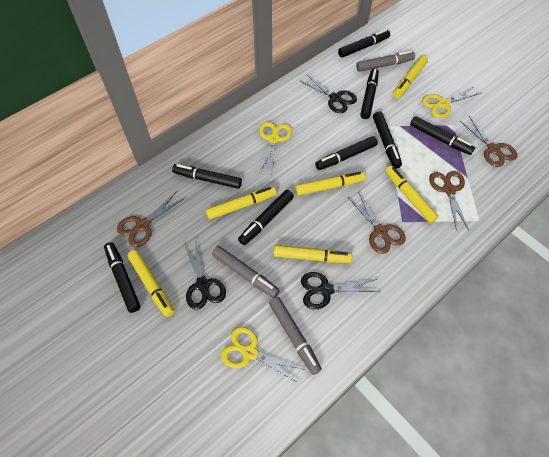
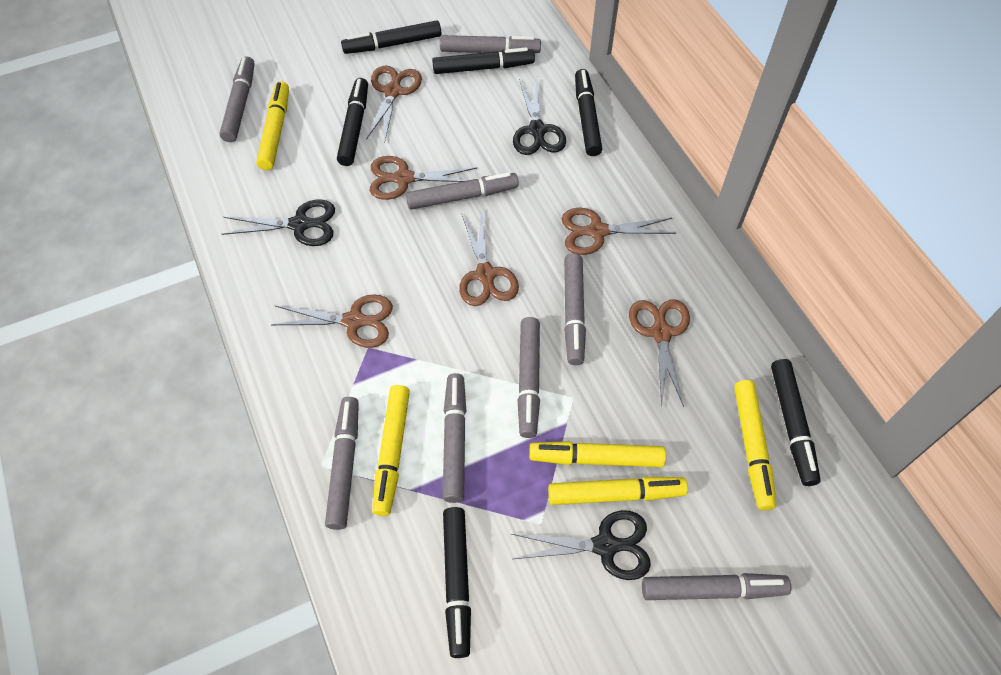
black marker: [104,242,141,313] [172,164,242,189] [238,190,294,245] [315,136,378,170] [338,29,390,58] [360,69,379,119] [373,112,402,169] [410,116,475,155] = 8 -> [337,78,368,166] [341,20,441,54] [432,47,535,74] [443,507,471,658] [575,69,602,156] [771,359,821,486] = 6
brown scissors: [117,191,185,247] [349,192,406,254] [429,171,469,231] [460,116,517,167] = 4 -> [271,295,393,348] [366,65,422,143] [370,156,477,200] [459,212,519,306] [562,208,676,255] [629,299,690,407] = 6
grey marker: [212,246,280,298] [269,297,322,375] [356,51,415,72] = 3 -> [220,56,255,142] [325,397,359,530] [406,172,519,209] [440,35,541,53] [443,373,466,503] [517,317,540,438] [564,253,586,365] [642,573,791,600] = 8
yellow marker: [127,250,174,317] [206,186,277,220] [274,245,352,263] [295,172,365,196] [385,165,439,223] [393,55,428,98] = 6 -> [256,81,289,170] [372,385,410,516] [529,441,666,467] [548,477,688,505] [734,380,776,510] = 5
yellow scissors: [221,327,306,384] [259,122,292,174] [422,86,481,118] = 3 -> none = 0

